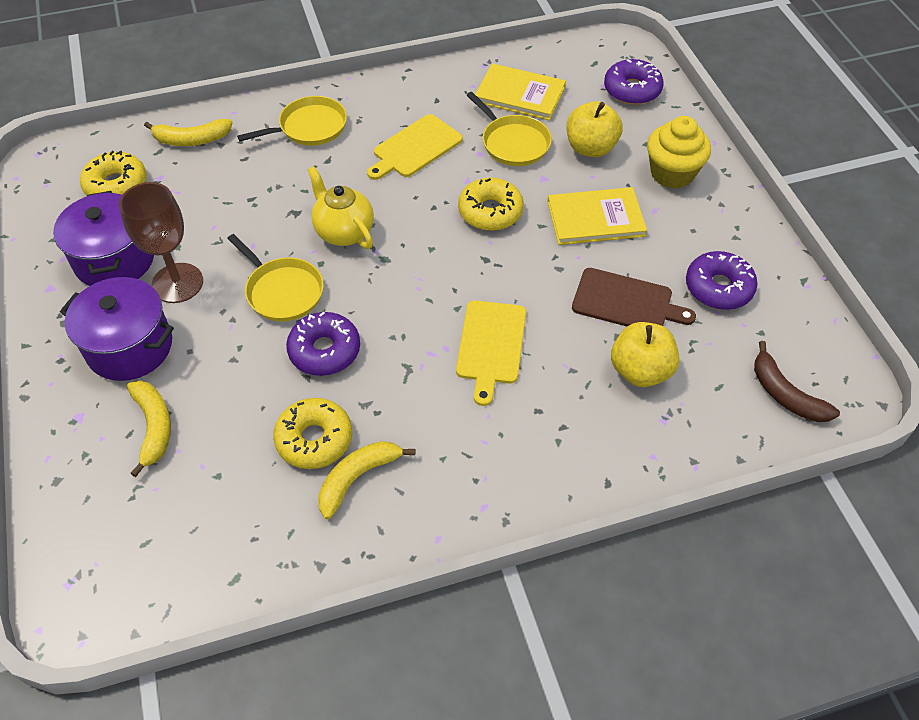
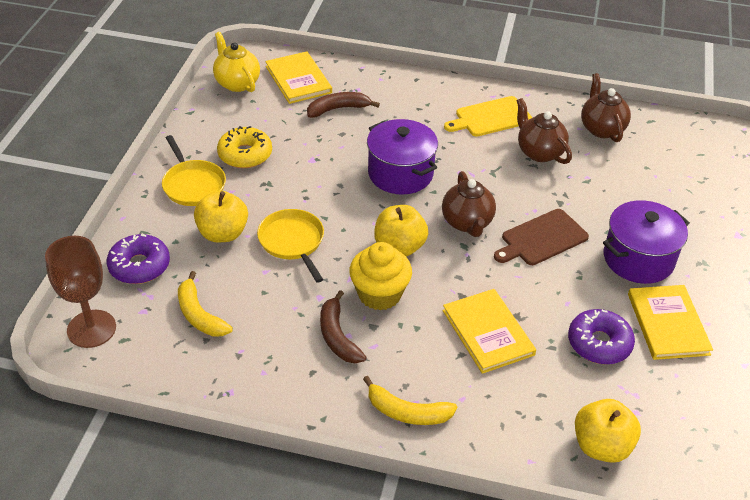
brown banana: [754,341,840,422] = 1 -> [307,92,380,118] [320,290,367,363] = 2
brown teapot: none = 0 -> [442,171,496,237] [517,98,572,164] [581,73,631,142] = 3
purple donut: [286,311,360,376] [604,59,664,105] [686,251,757,310] = 3 -> [107,234,170,284] [568,309,635,364] = 2
yellow apple: [567,101,623,157] [611,322,680,387] = 2 -> [194,191,248,242] [374,205,428,256] [575,399,641,463] = 3
yellow banana: [127,381,171,477] [144,119,232,146] [318,441,415,519] = 3 -> [178,271,233,337] [363,376,457,425] = 2
yellow book: [475,63,566,120] [547,187,647,245] = 2 -> [265,51,332,104] [443,289,536,374] [628,285,713,360] = 3
yellow cutting board: [367,114,463,180] [456,300,526,406] = 2 -> [444,96,532,137] = 1
yellow donut: [80,151,147,195] [273,398,352,469] [458,178,524,231] = 3 -> [217,126,272,168] = 1
yellow pan: [227,234,324,321] [237,96,347,146] [467,92,552,166] = 3 -> [162,135,226,206] [257,209,324,283] = 2

